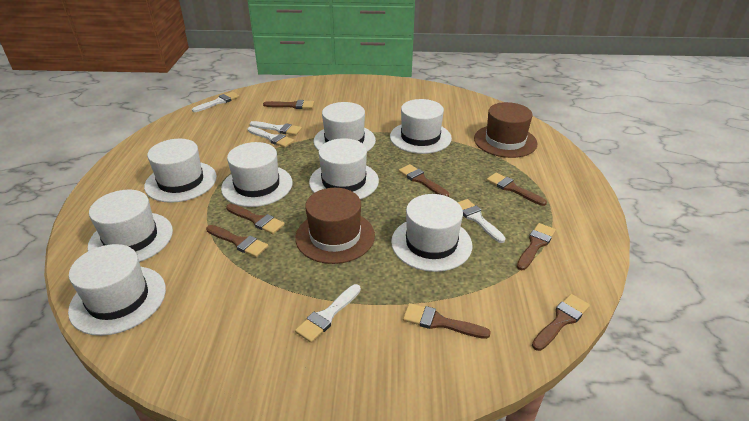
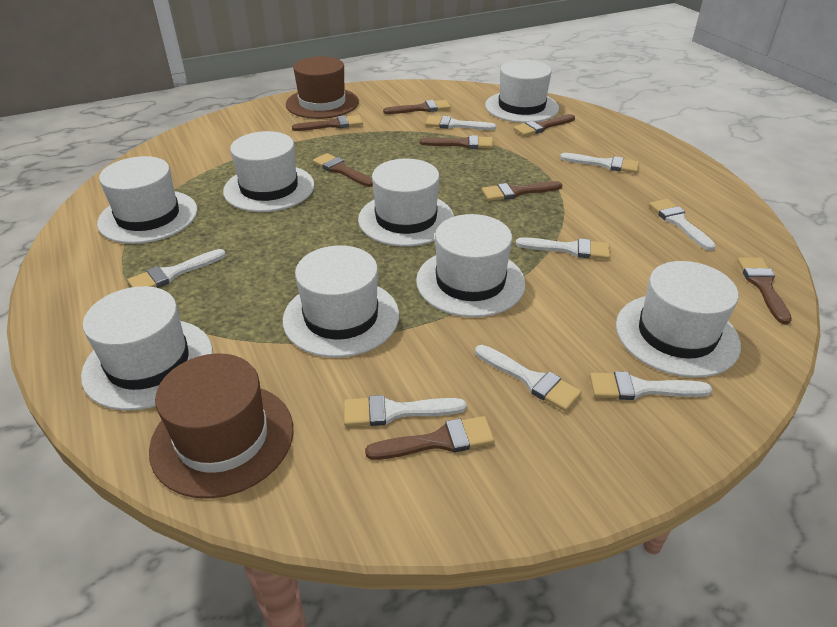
white brush: [192,92,240,112] [247,127,294,148] [250,121,302,135] [295,284,361,343] [458,199,506,243] = 5 -> [128,249,226,288] [344,395,466,426] [425,116,496,130] [475,345,582,411] [516,237,610,259] [560,153,639,173] [590,371,712,400] [649,199,716,251] = 8

